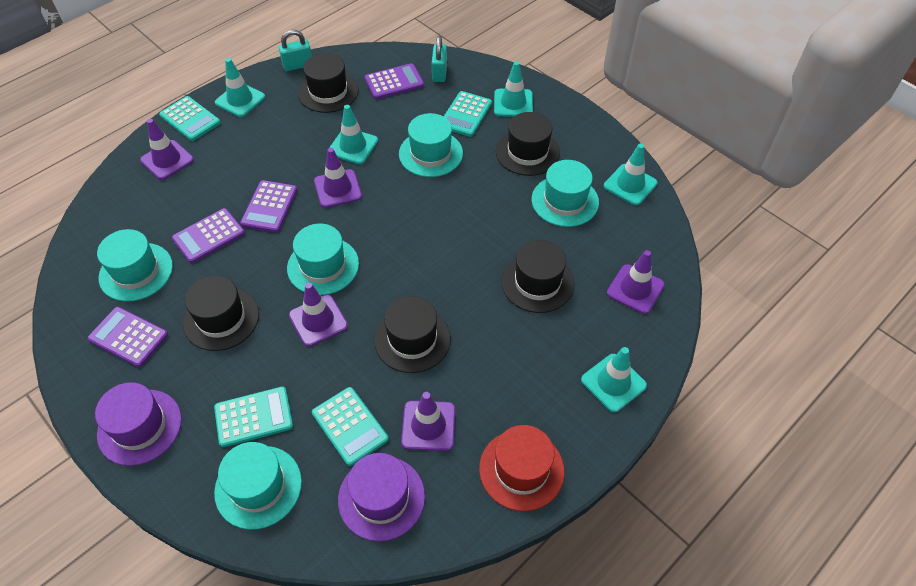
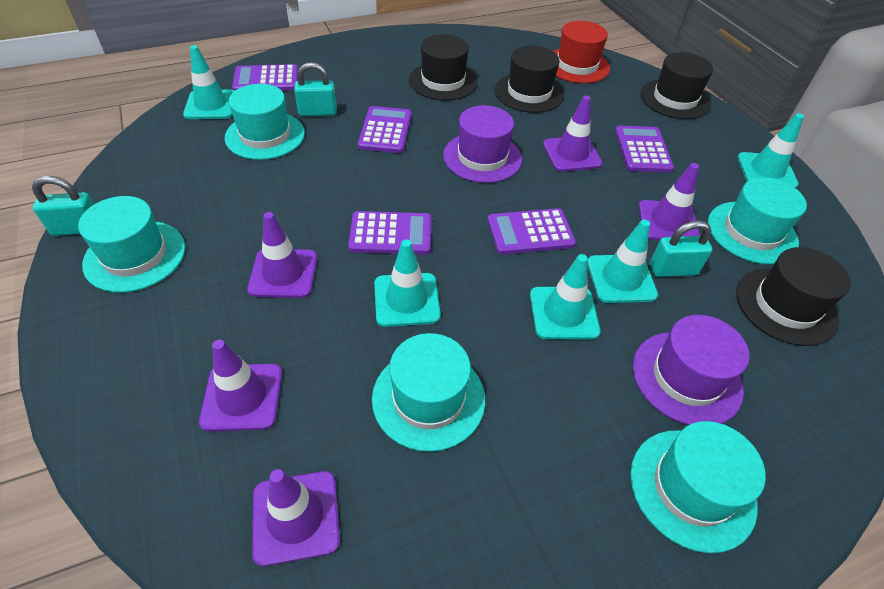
black hat: [183,275,259,351] [298,53,359,113] [374,296,451,373] [496,112,560,176] [501,240,574,313] = 5 -> [409,34,478,100] [495,46,564,113] [640,52,713,119] [736,247,851,346] = 4
purple calculator: [88,307,168,367] [172,208,245,263] [240,180,297,233] [364,63,424,99] = 4 -> [232,64,298,91] [348,211,431,254] [358,106,412,153] [488,208,576,255] [615,126,674,172] = 5
turquoise calculator: [159,96,221,141] [214,387,293,447] [312,387,389,466] [444,91,492,137] = 4 -> none = 0
turquoise padlock: [279,30,312,71] [432,36,447,82] = 2 -> [32,176,94,236] [294,62,337,116] [650,220,713,277] = 3

